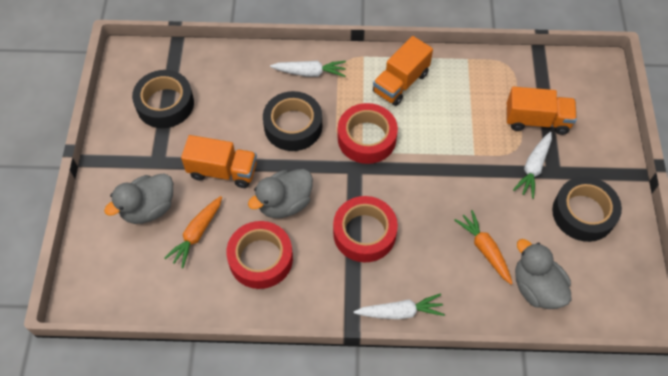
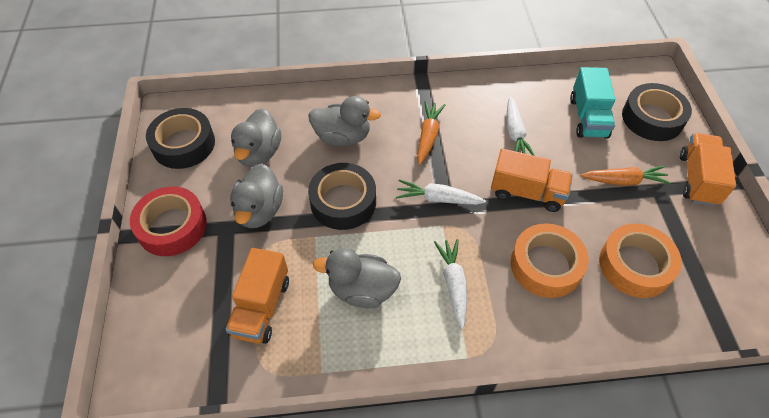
grey duck: [104,174,173,224] [248,169,313,218] [515,239,571,309] = 3 -> [230,163,283,228] [231,108,281,167] [308,96,381,146] [313,248,401,308] = 4
orange tape: none = 0 -> [511,223,589,298] [599,224,682,298] = 2
red tape: [226,221,293,289] [333,196,398,262] [338,103,398,164] = 3 -> [130,186,207,256] = 1
turquoise truck: none = 0 -> [570,67,615,139] = 1

